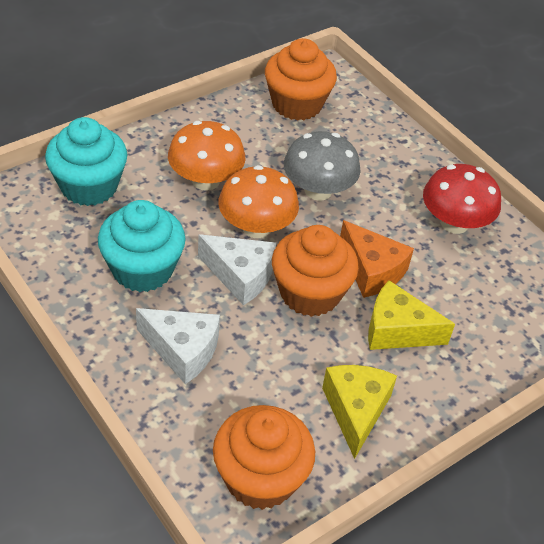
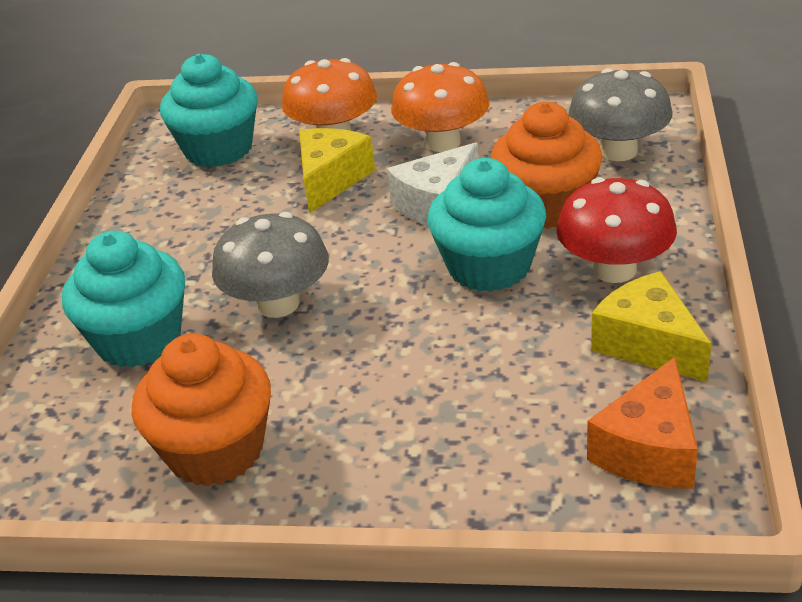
grey mushroom: [284,131,361,201] = 1 -> [212,212,329,318] [568,68,672,161] = 2
orange cupcake: [213,405,315,510] [265,38,337,121] [272,225,359,317] = 3 -> [131,334,271,486] [490,102,602,229] = 2
turquoise cupcake: [45,117,127,206] [98,200,186,292] = 2 -> [62,231,185,368] [160,54,258,167] [428,158,546,292] = 3
white cheese: [136,308,220,384] [198,234,276,305] = 2 -> [387,143,478,226] = 1

